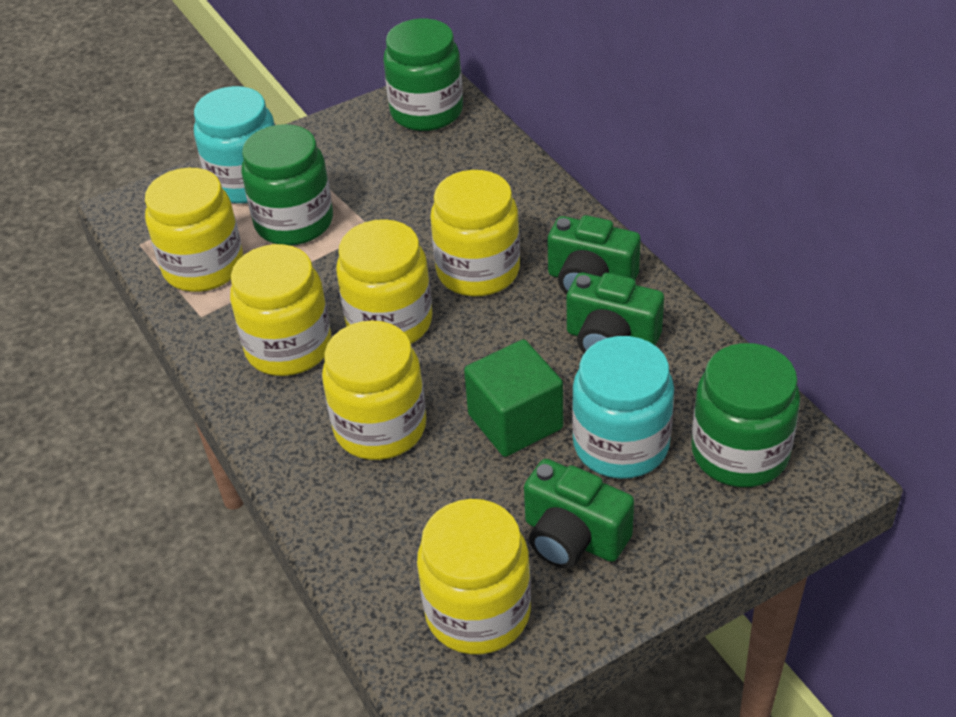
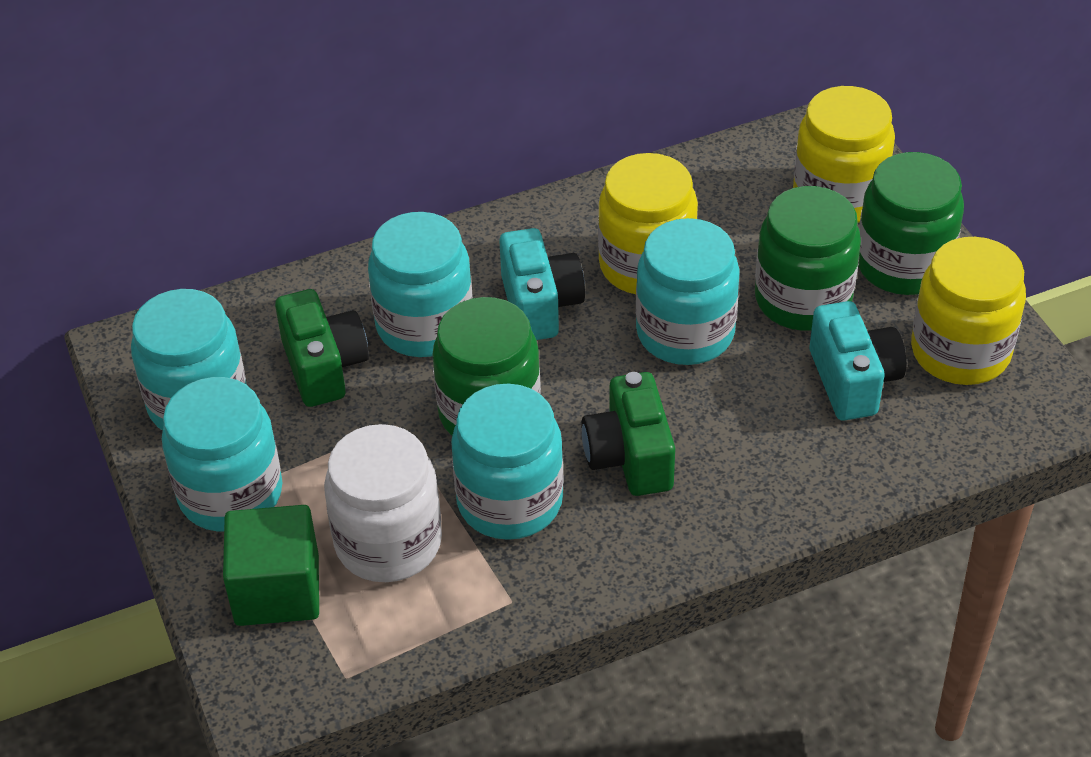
green camera: [524,459,634,568] [547,215,641,295] [567,272,664,353] = 3 -> [275,289,369,407] [581,372,675,496] = 2
turquoise camera: none = 0 -> [499,228,585,340] [810,301,906,421] = 2
turquoise jar: [194,86,274,204] [572,336,674,479] = 2 -> [131,289,247,431] [162,377,282,532] [368,212,473,357] [451,384,564,540] [636,218,740,365] = 5
white jar: none = 0 -> [324,424,442,582] = 1
yellow jar: [145,168,243,292] [230,244,331,376] [322,320,426,460] [336,219,433,344] [417,499,531,655] [430,170,520,296] = 6 -> [598,153,698,294] [793,86,895,223] [911,237,1026,385] = 3

